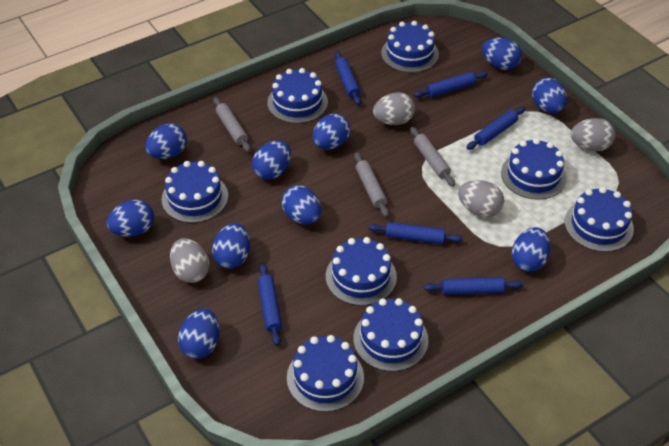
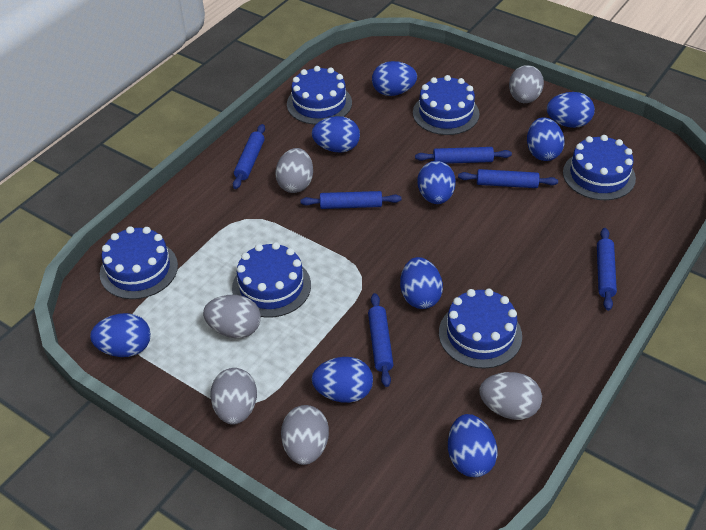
blue cake: [162,161,228,223] [267,68,328,123] [287,335,364,412] [326,237,397,306] [353,298,428,371] [381,21,439,73] [501,138,567,200] [564,187,634,252] = 8 -> [100,226,178,299] [232,242,311,318] [287,66,352,125] [413,75,480,135] [439,289,522,369] [563,135,636,200] = 6
blue egg: [107,200,154,237] [145,124,187,159] [178,309,219,359] [212,223,250,269] [252,141,291,180] [282,185,321,224] [312,114,350,149] [482,38,522,70] [512,227,551,272] [532,78,567,113] = 10 -> [90,313,151,357] [312,116,360,152] [312,357,373,403] [372,61,417,96] [400,257,443,309] [417,161,456,204] [448,414,497,477] [527,117,565,161] [547,92,595,128] = 9
grey egg: [170,238,209,283] [373,92,415,125] [458,180,504,217] [571,118,616,151] = 4 -> [203,295,261,338] [210,368,257,425] [275,148,313,193] [281,405,329,465] [479,372,542,420] [509,65,544,103] = 6
grey rolling pin: [213,97,251,152] [354,152,389,217] [410,127,455,186] = 3 -> none = 0

